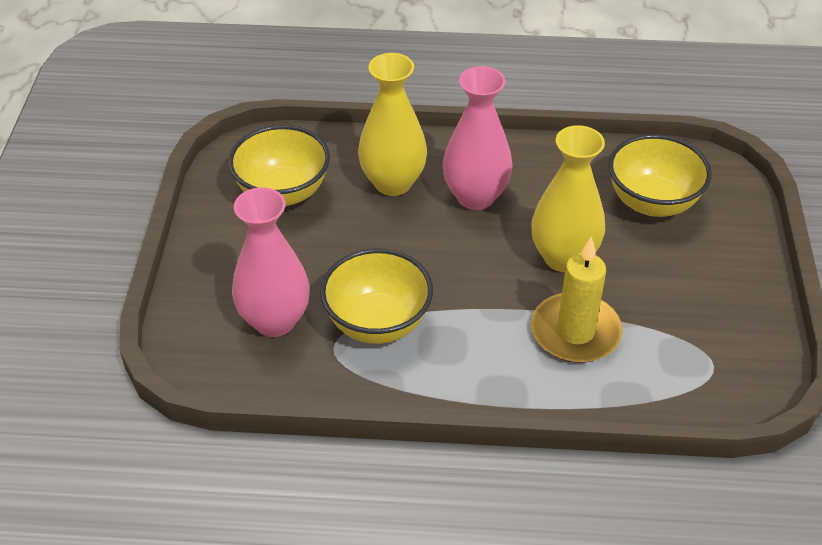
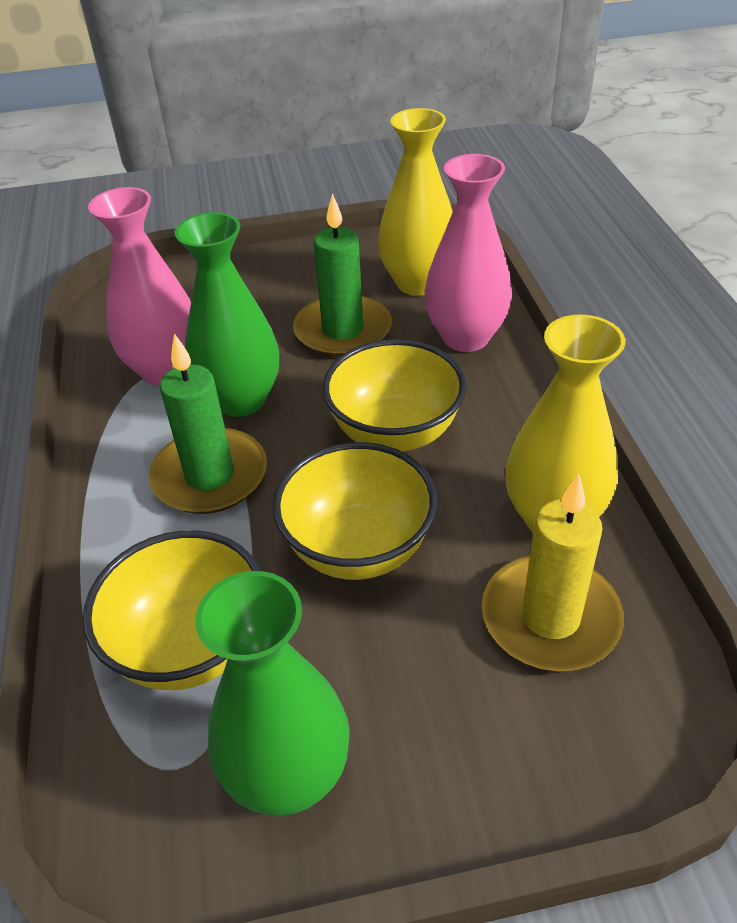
green candle: none = 0 -> [149,334,267,514] [293,193,392,357] = 2
green vase: none = 0 -> [175,212,279,417] [195,571,350,816] = 2

